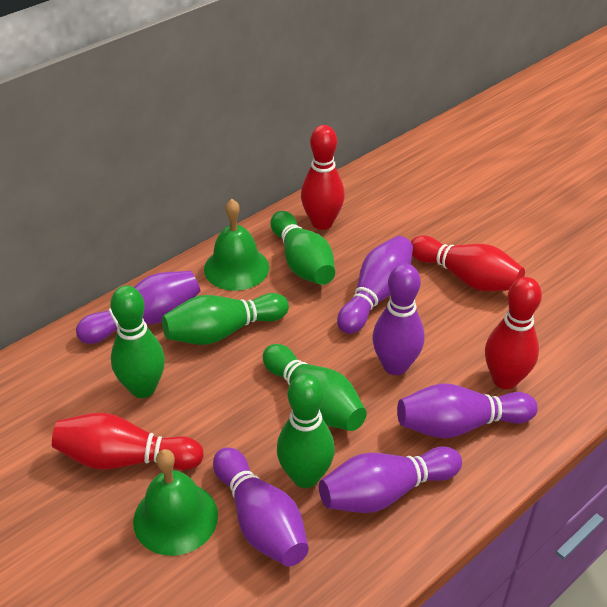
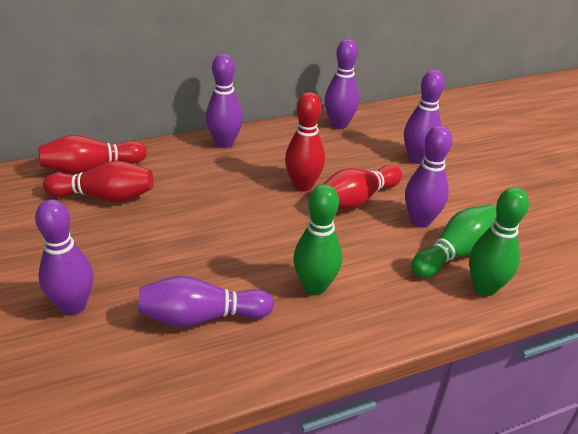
green bell: [133,449,218,556] [204,199,269,291] = 2 -> none = 0
green bowling pin: [111,286,165,398] [162,293,289,345] [263,344,367,431] [270,211,335,285] [277,373,335,488] = 5 -> [293,184,342,295] [411,204,496,278] [469,187,529,296] = 3

